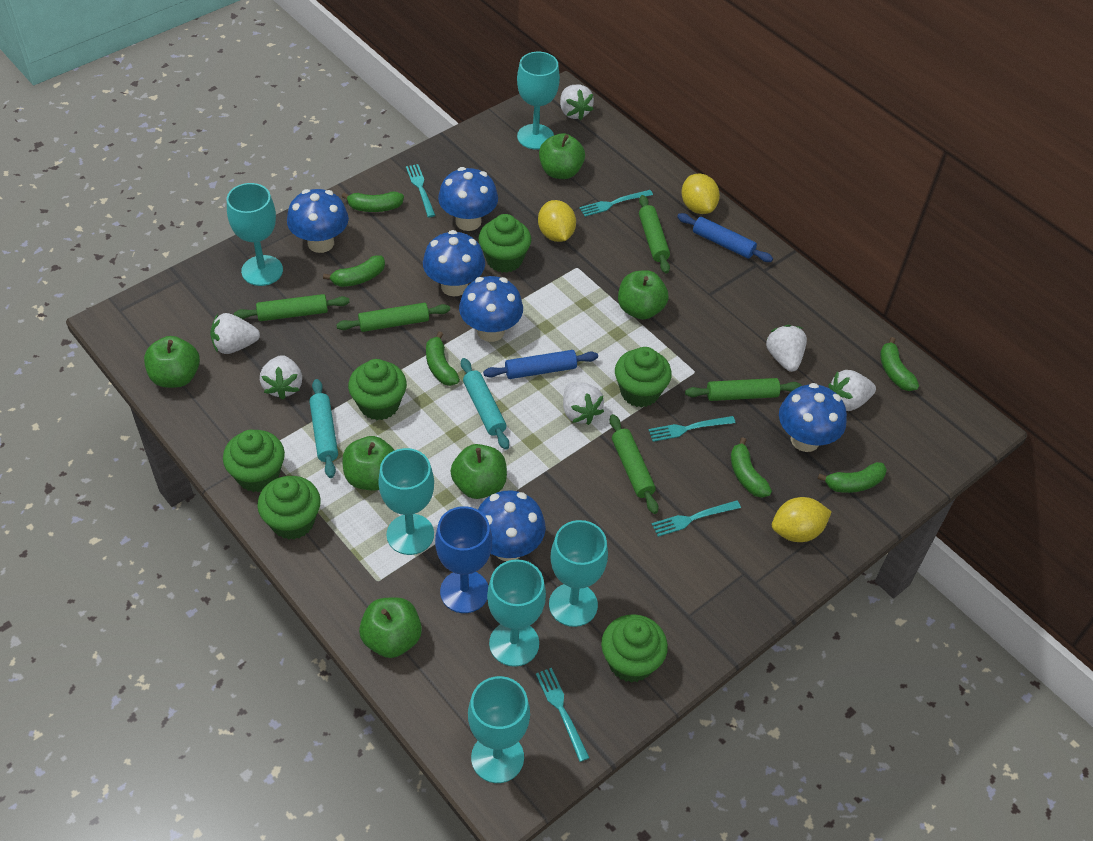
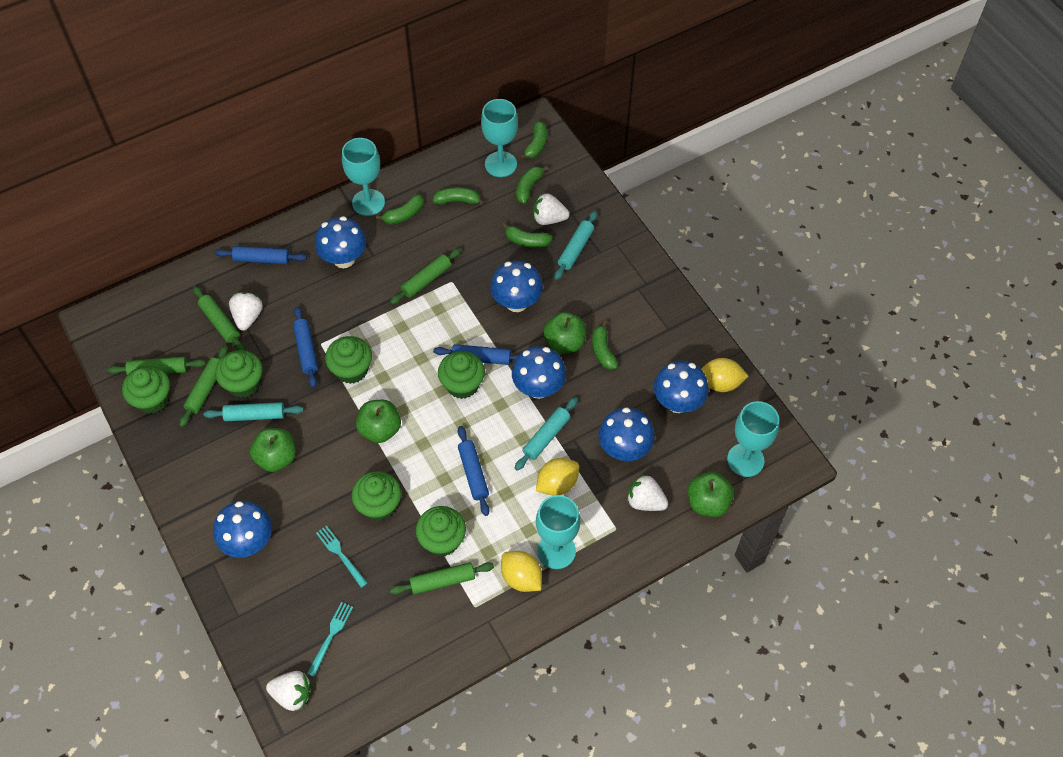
blue goblet: [435,506,492,613] = 1 -> none = 0
blue rolling pin: [483,350,598,379] [677,213,773,262] = 2 -> [215,246,307,264] [293,306,318,388] [433,344,520,365] [458,426,490,516] = 4
green apple: [144,336,200,388] [342,436,395,491] [359,597,422,658] [450,444,507,499] [539,133,585,179] [618,270,669,320] = 6 -> [250,428,296,472] [356,400,401,443] [543,312,586,354] [688,472,734,517] = 4
turquoise fork: [406,164,436,217] [536,668,589,762] [579,190,653,217] [648,416,736,442] [652,500,741,537] = 5 -> [307,602,353,677] [316,525,368,588] = 2
turquoise goblet: [227,183,283,286] [378,448,434,555] [468,676,530,783] [487,559,546,667] [517,52,560,150] [549,520,608,627] = 6 -> [342,138,385,216] [481,99,518,177] [536,495,580,569] [727,401,779,477] = 4
turquoise rolling pin: [309,379,338,478] [461,358,509,450] = 2 -> [203,402,303,421] [515,397,578,471] [554,211,597,280] = 3
white strawberry: [210,313,260,354] [260,355,302,400] [560,84,594,120] [563,382,604,425] [766,325,807,372] [828,370,876,411] = 6 -> [229,292,263,331] [266,671,311,711] [533,193,570,225] [627,474,668,511] = 4

